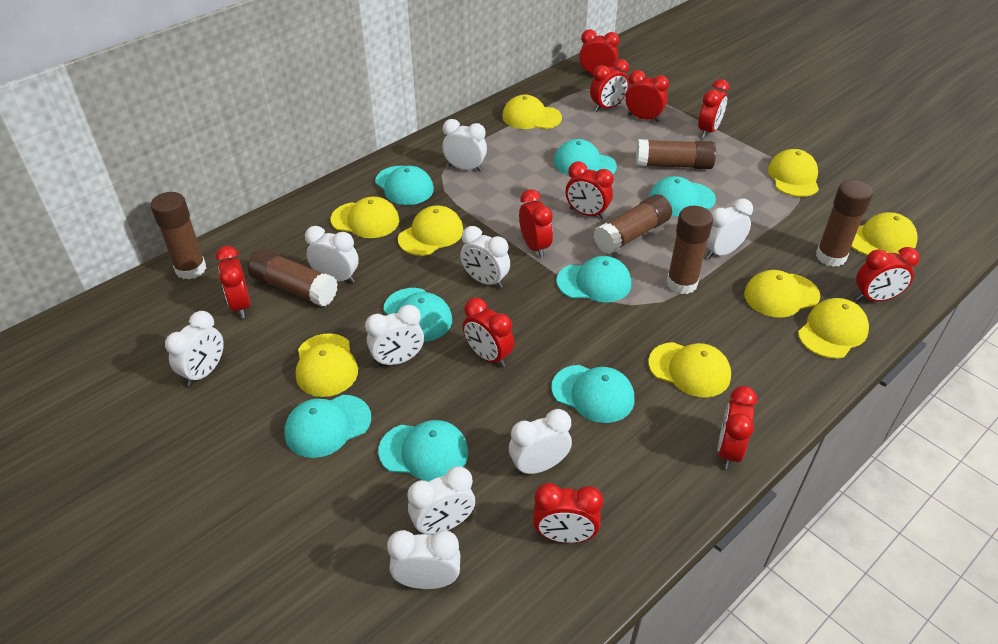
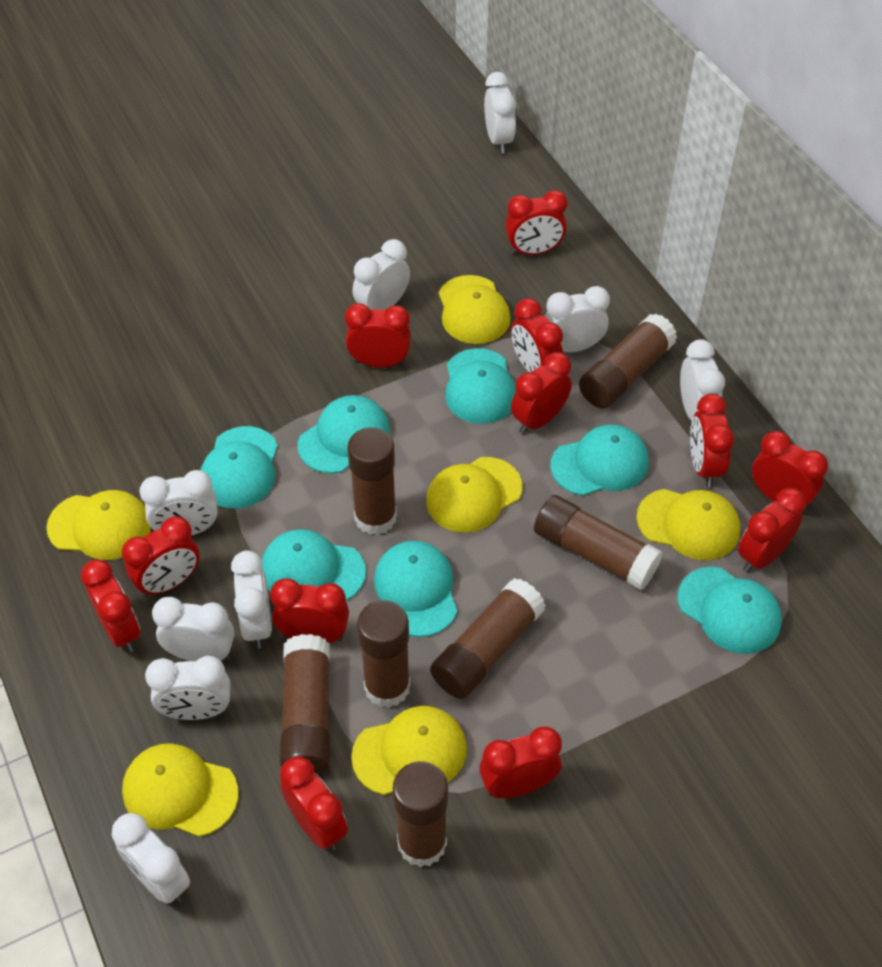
brown glue stick: [151,192,206,279] [248,249,338,306] [594,194,672,254] [636,139,716,169] [667,206,713,294] [816,180,873,267] = 6 -> [280,634,330,774] [347,427,397,535] [357,600,410,708] [393,761,448,867] [430,578,546,699] [534,495,663,590] [579,313,677,408] = 7
red clock: [216,246,251,318] [463,298,514,367] [519,189,553,258] [533,483,603,543] [565,161,613,219] [579,29,619,74] [590,59,629,112] [626,70,669,122] [698,79,729,138] [718,386,757,469] [856,247,920,301] = 11 -> [81,560,140,652] [122,516,200,597] [270,578,349,643] [280,756,348,851] [345,303,411,367] [479,726,562,798] [505,190,567,255] [511,298,563,372] [511,352,572,434] [690,394,734,487] [738,488,806,573] [752,431,828,511] = 12
turquoise cap: [284,395,371,458] [375,166,434,205] [378,420,468,481] [384,288,452,342] [551,365,635,423] [554,139,617,175] [556,256,631,302] [649,176,716,217] = 8 -> [201,426,278,508] [262,529,366,601] [298,395,390,473] [374,541,457,637] [445,348,516,424] [550,425,649,496] [677,567,782,654] = 7
yellow cap: [296,333,358,397] [331,197,399,238] [398,205,464,256] [502,95,562,129] [648,342,731,398] [744,270,820,318] [768,149,819,197] [798,298,869,359] [851,212,918,255] = 9 -> [46,490,151,560] [122,743,239,837] [351,706,467,795] [426,457,522,533] [439,275,510,344] [636,489,740,560] = 6

